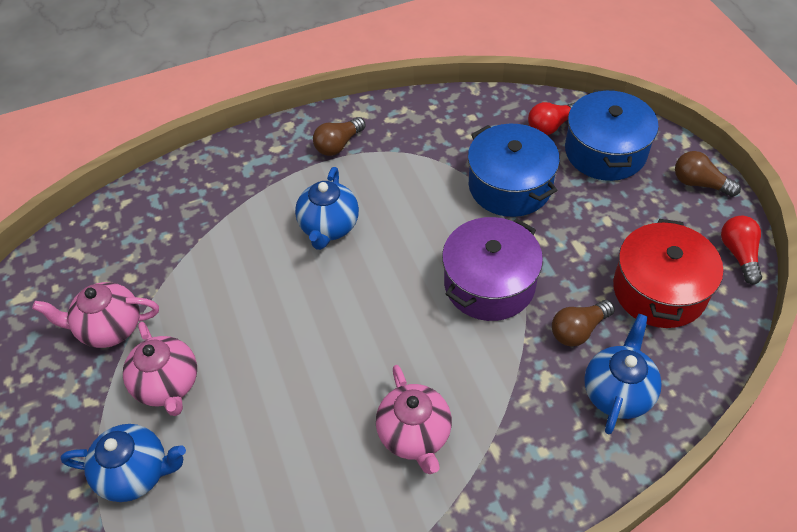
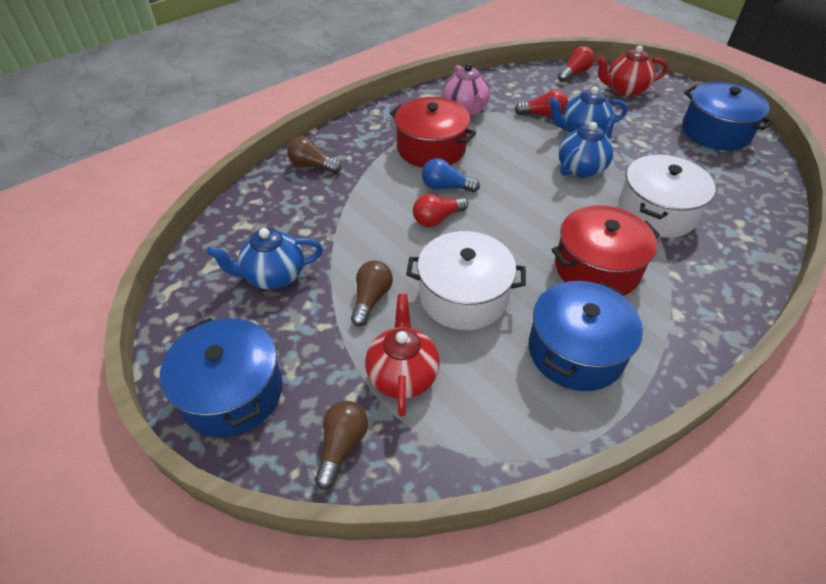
blue light bulb: none = 0 -> [422,158,480,192] = 1
blue pot: [468,124,560,217] [565,89,659,181] = 2 -> [160,318,283,437] [529,281,643,391] [682,82,774,150] = 3
pink teapot: [32,282,159,348] [123,321,197,416] [376,365,452,474] = 3 -> [443,63,490,115] = 1
purple pot: [442,217,543,321] = 1 -> none = 0
red light bulb: [528,102,575,135] [721,216,762,284] = 2 -> [413,194,468,227] [515,90,568,118] [558,46,594,82] = 3
red pot: [613,219,723,328] = 1 -> [390,97,476,168] [551,205,660,296] = 2
red teapot: none = 0 -> [365,294,440,417] [597,45,668,96] = 2
white pot: none = 0 -> [406,231,526,330] [618,155,715,238] = 2

